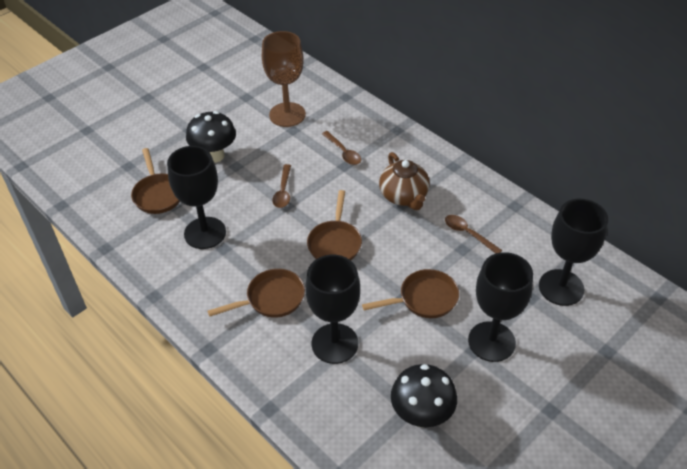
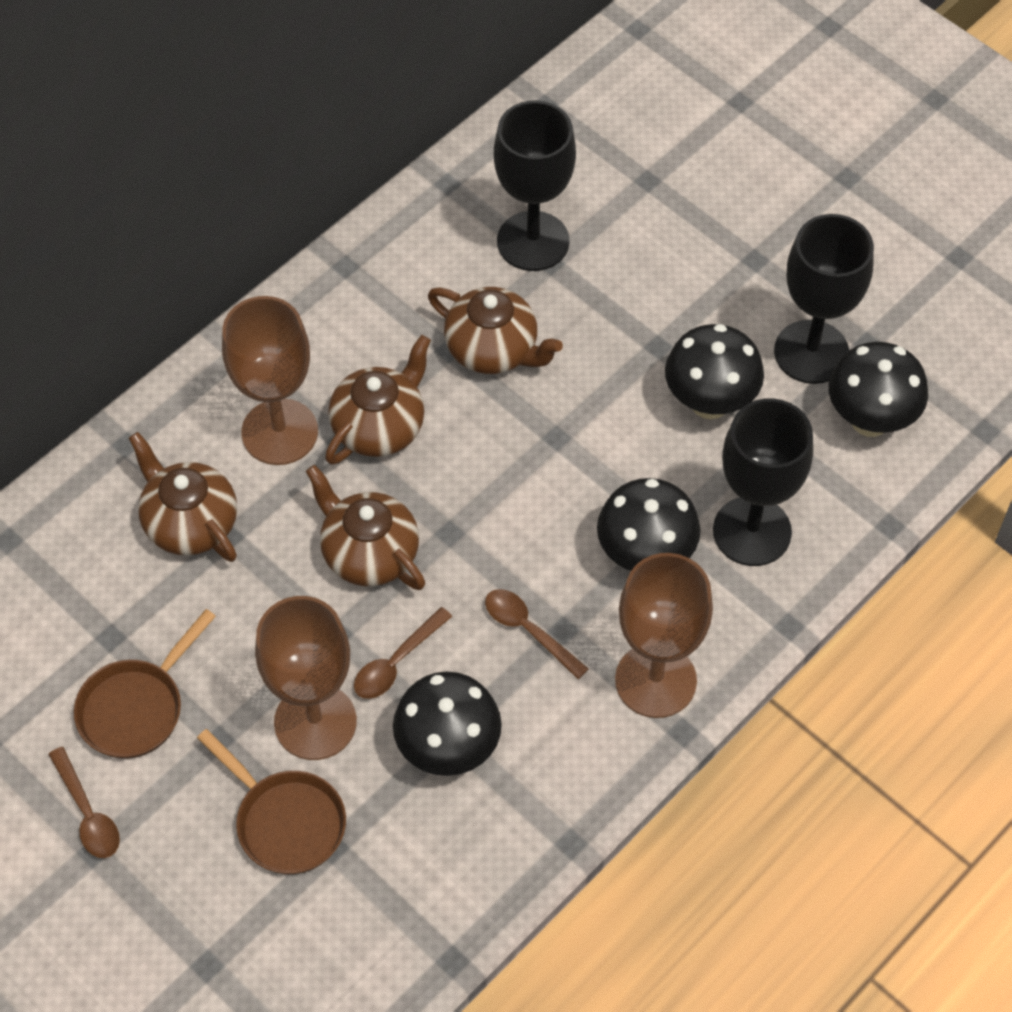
black goblet: [167,146,226,249] [305,255,360,364] [468,252,533,362] [539,199,608,306] = 4 -> [494,100,576,271] [713,398,813,566] [774,214,874,384] = 3
black mushroom: [186,111,236,163] [391,364,457,427] = 2 -> [393,671,502,776] [597,478,701,571] [665,324,764,419] [829,342,928,437] = 4
brown goblet: [262,31,306,127] = 1 -> [222,296,318,465] [255,596,357,760] [615,553,713,718] = 3
brown pan: [131,148,180,214] [207,269,305,318] [307,190,362,260] [362,269,459,318] = 4 -> [74,609,216,759] [197,729,346,874] = 2
brown teapot: [379,152,430,210] = 1 -> [129,432,237,562] [306,465,425,590] [325,335,431,465] [428,287,563,374] = 4

